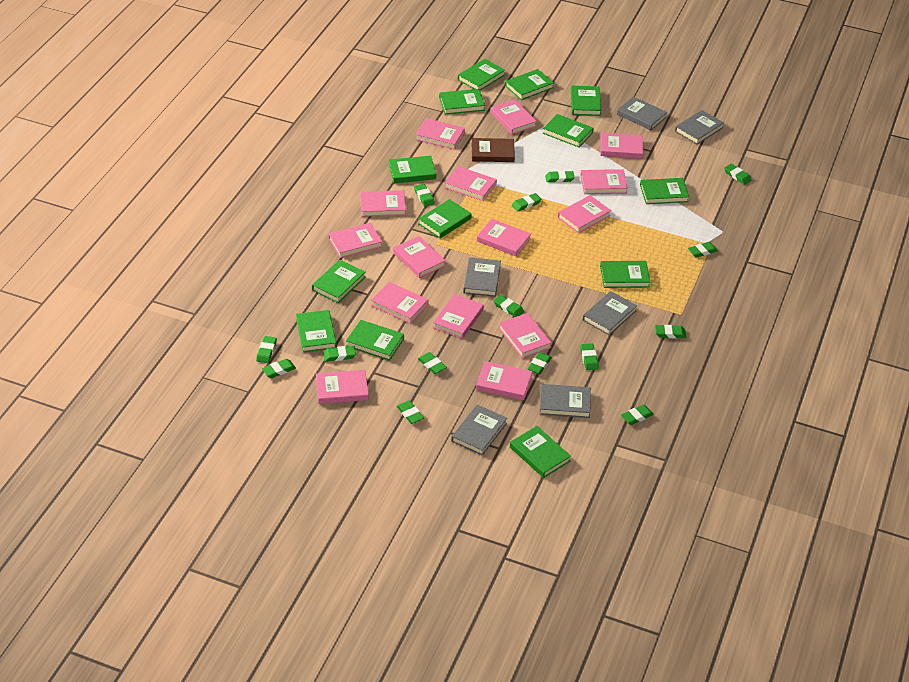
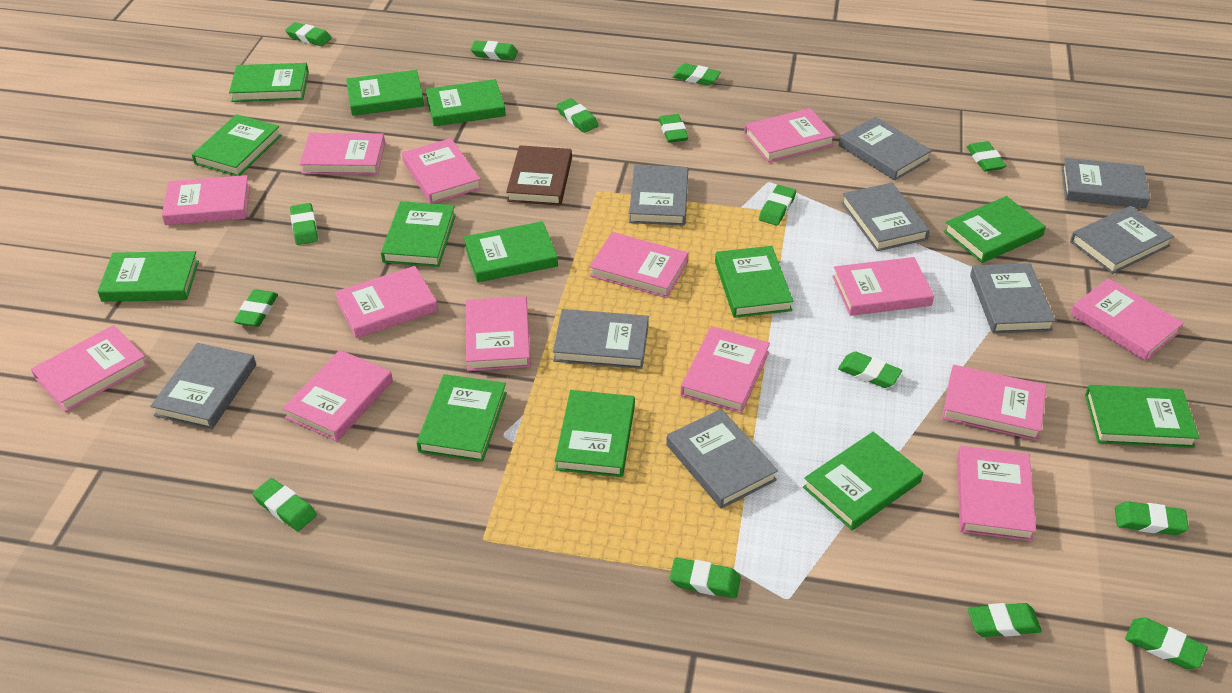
grey book: [451,405,507,456] [463,257,501,297] [539,384,591,418] [583,291,637,335] [617,97,667,130] [675,110,724,144] = 6 -> [150,343,256,429] [553,309,649,369] [629,165,688,226] [666,409,778,509] [839,117,932,180] [841,183,930,251] [970,263,1056,333] [1062,158,1150,208] [1070,206,1174,274] = 9
pink book: [316,370,369,404] [329,223,382,258] [360,190,406,217] [371,282,428,324] [393,236,446,278] [415,118,465,149] [433,294,484,339] [444,166,497,201] [476,361,533,400] [477,219,531,257] [490,100,537,134] [499,313,552,358] [558,195,611,233] [580,169,628,194] [600,133,643,159] = 15 -> [31,325,148,412] [162,175,250,225] [282,350,393,441] [299,133,385,175] [335,266,438,338] [402,138,481,204] [466,296,531,371] [589,232,688,298] [680,326,770,413] [744,108,835,162] [832,257,934,316] [942,365,1046,441] [957,446,1036,541] [1070,278,1184,361] = 14

